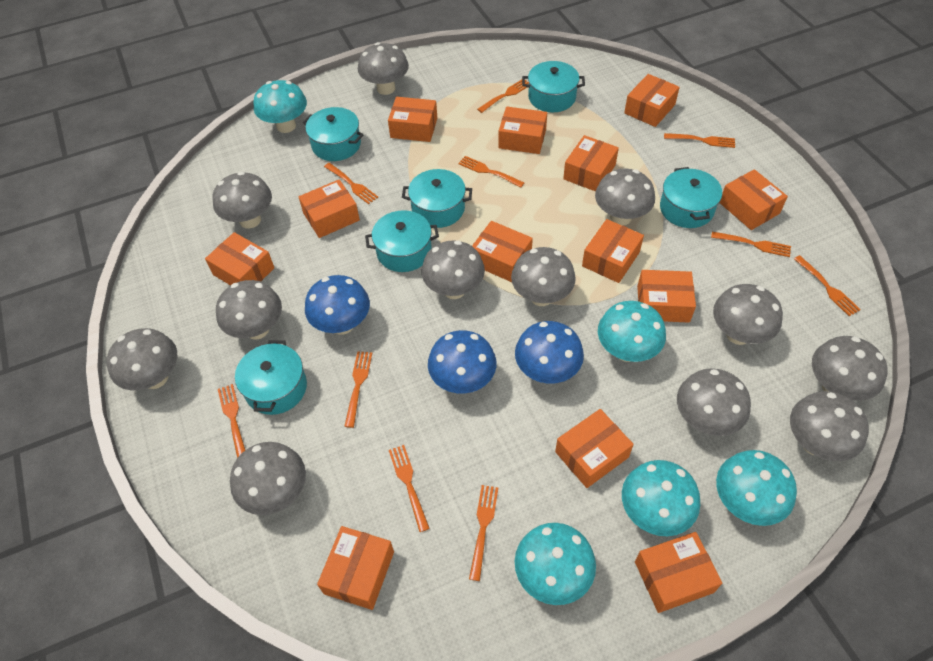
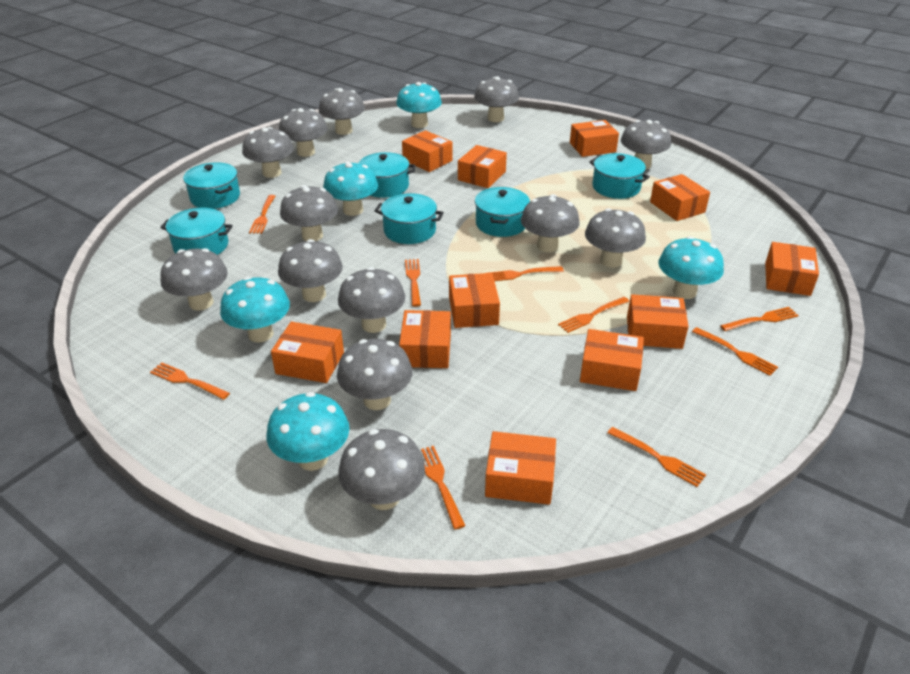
blue mushroom: [305,275,370,335] [428,330,496,394] [515,321,584,384] = 3 -> none = 0
grey mushroom: [107,328,177,390] [212,172,272,228] [216,280,282,340] [230,442,306,515] [358,42,409,95] [421,240,485,299] [511,247,576,306] [595,169,655,225] [677,368,751,436] [713,284,783,345] [790,391,869,461] [812,336,888,401] = 12 -> [160,248,228,311] [242,127,294,178] [278,239,343,302] [279,108,327,157] [280,185,338,241] [319,88,365,135] [337,339,413,410] [338,267,405,333] [338,429,425,510] [474,76,519,122] [521,194,580,252] [585,208,646,267] [621,120,671,169] = 13
orange box: [205,232,274,286] [299,180,360,238] [317,526,394,610] [388,97,437,142] [472,221,533,282] [498,106,547,154] [555,409,634,488] [563,135,619,192] [582,219,644,283] [624,74,680,127] [635,532,722,613] [637,270,696,323] [719,169,788,230] = 13 -> [271,322,344,383] [399,310,451,368] [402,130,453,172] [449,273,500,328] [458,145,507,188] [485,431,556,505] [570,120,619,157] [580,329,644,391] [627,294,689,349] [650,174,710,221] [765,242,819,296] = 11
orange fork: [218,384,245,458] [324,163,378,204] [344,351,372,428] [389,445,430,532] [458,156,524,188] [469,485,498,581] [477,80,529,113] [664,133,735,148] [711,232,791,257] [794,255,861,316] = 10 -> [150,362,230,400] [249,195,275,234] [405,259,421,307] [421,446,465,530] [488,266,564,281] [558,297,629,333] [607,427,706,487] [692,327,778,376] [720,307,799,331] = 9

